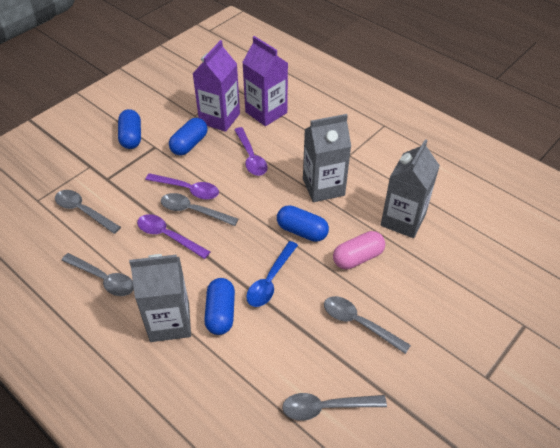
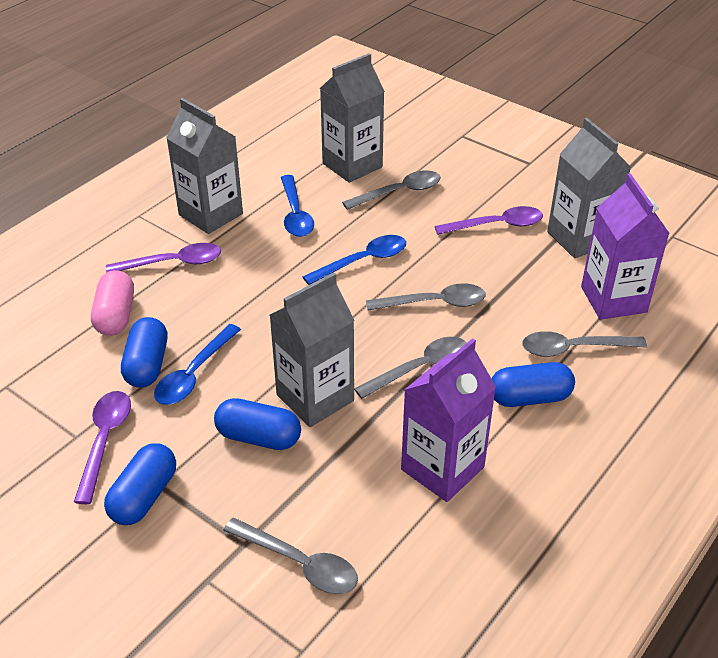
blue spoon: [246,241,298,307] = 1 -> [154,324,241,405] [281,175,314,237] [303,235,406,285] = 3
grey carton: [129,254,191,342] [303,114,351,202] [381,139,440,238] = 3 -> [166,98,243,234] [270,272,354,427] [320,53,385,183] [547,118,631,258] = 4

